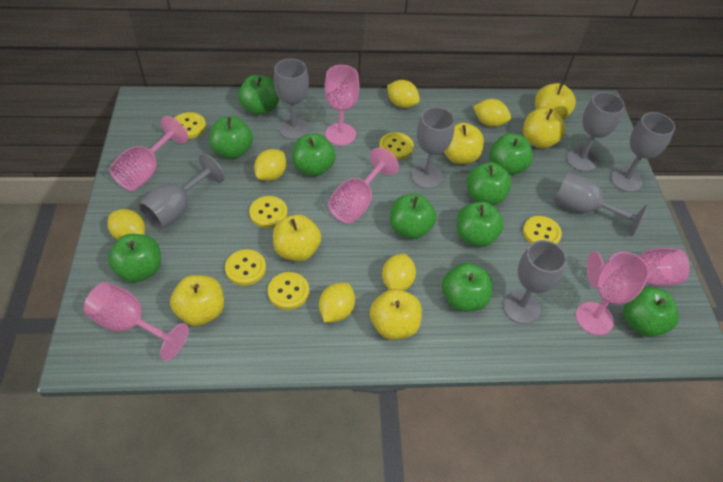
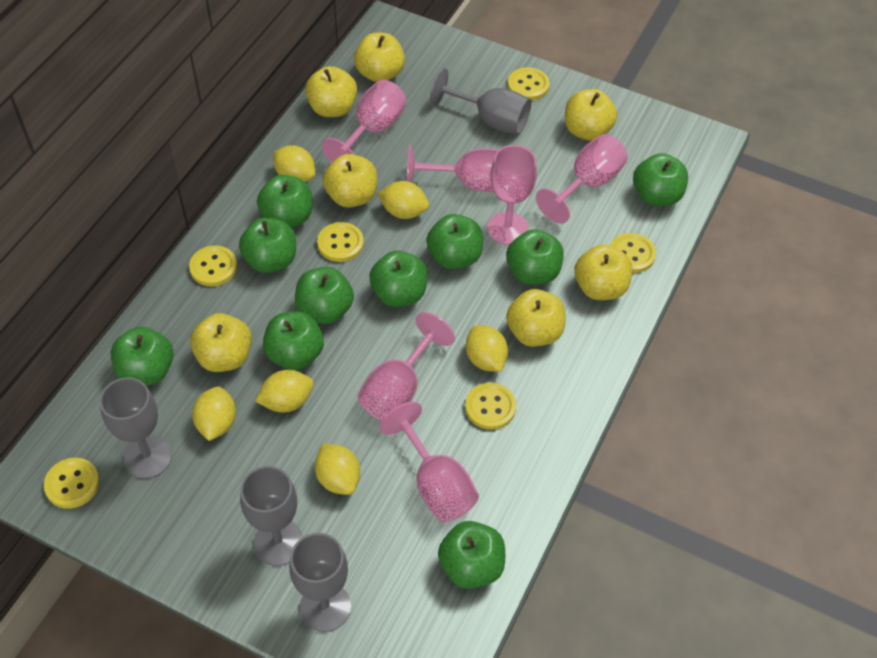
grey goblet: [138,154,225,230] [274,59,309,140] [411,107,455,189] [503,240,567,324] [554,172,648,236] [566,92,625,172] [610,112,675,192] = 7 -> [99,378,172,479] [240,466,303,566] [289,533,351,632] [430,68,531,135] = 4
yellow apple: [170,275,224,326] [273,214,321,262] [370,289,422,340] [444,123,484,164] [523,108,566,149] [535,83,576,120] = 6 -> [190,313,252,372] [305,66,357,117] [323,154,377,208] [354,33,405,82] [506,289,566,347] [565,89,617,141] [574,244,632,300] = 7

